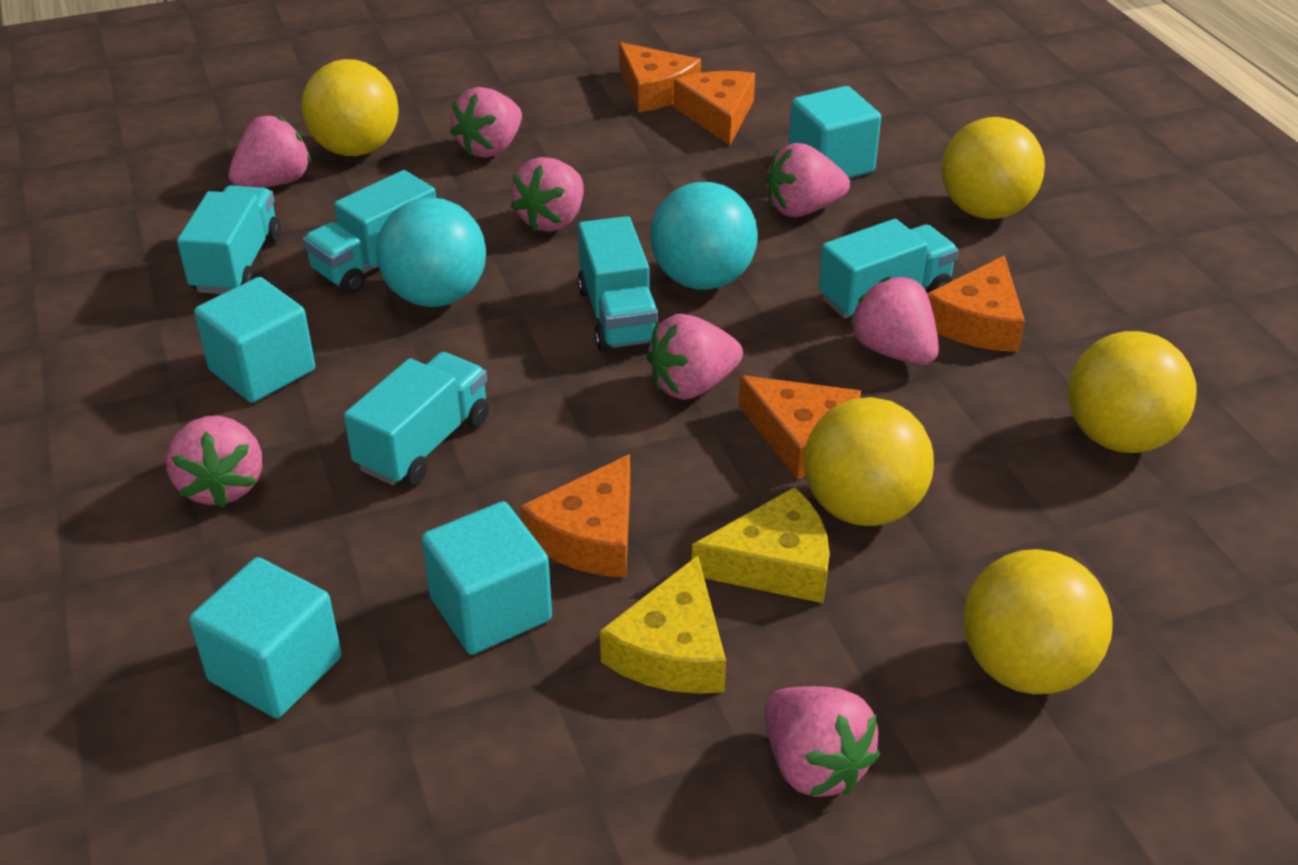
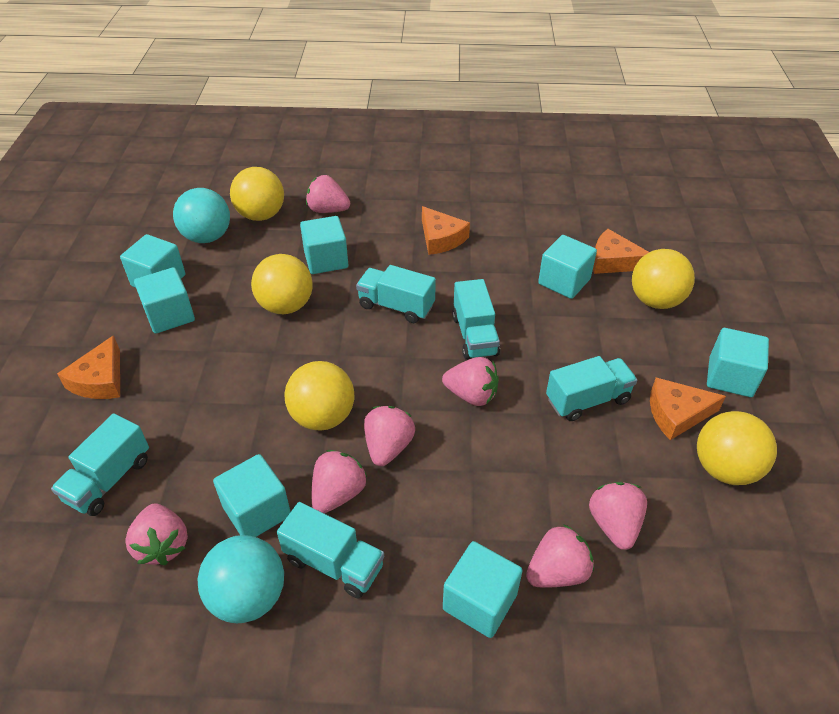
orange cheese: [521,454,630,578] [619,42,701,112] [674,71,755,145] [739,375,861,480] [927,256,1025,352] = 5 -> [57,335,120,399] [422,206,470,255] [593,229,649,274] [650,378,726,440] = 4
pink strawberry: [166,416,262,508] [228,115,311,188] [450,87,522,158] [511,157,584,232] [646,314,743,400] [765,686,880,797] [766,143,850,217] [849,276,939,365] = 8 -> [125,503,188,565] [306,175,350,213] [312,450,367,513] [364,406,415,466] [442,357,499,406] [526,524,594,588] [589,482,647,550] = 7
turquoise cube: [189,557,341,718] [194,277,315,403] [421,501,552,655] [789,86,881,178] = 4 -> [120,234,185,288] [134,267,195,334] [213,454,291,537] [300,216,348,274] [443,541,523,638] [538,235,597,299] [707,328,769,397] = 7
yellow cheese: [600,555,726,694] [692,487,830,603] = 2 -> none = 0

